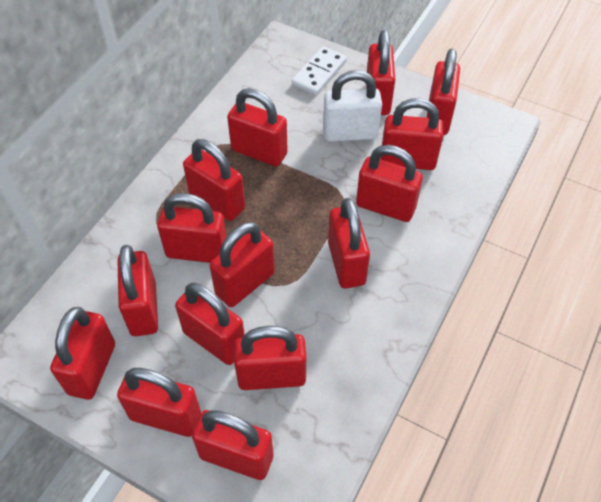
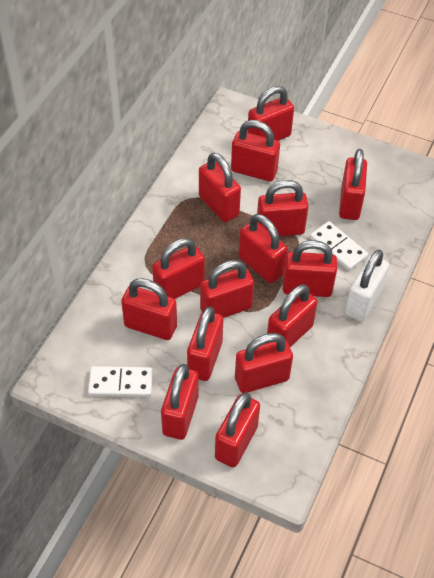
white domino: [292,46,347,95] = 1 -> [88,366,153,397] [310,221,368,271] = 2

